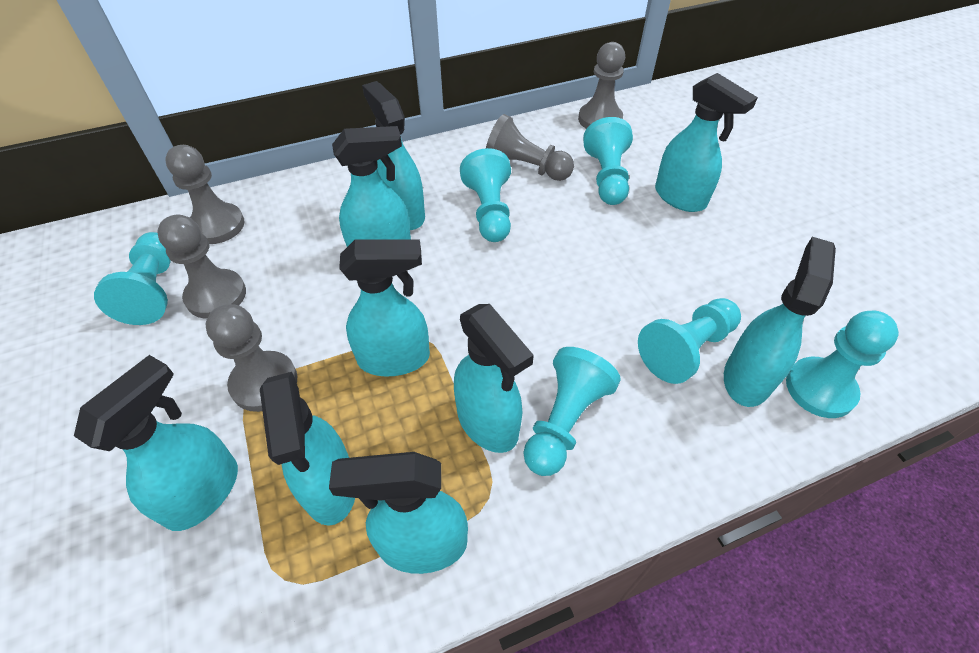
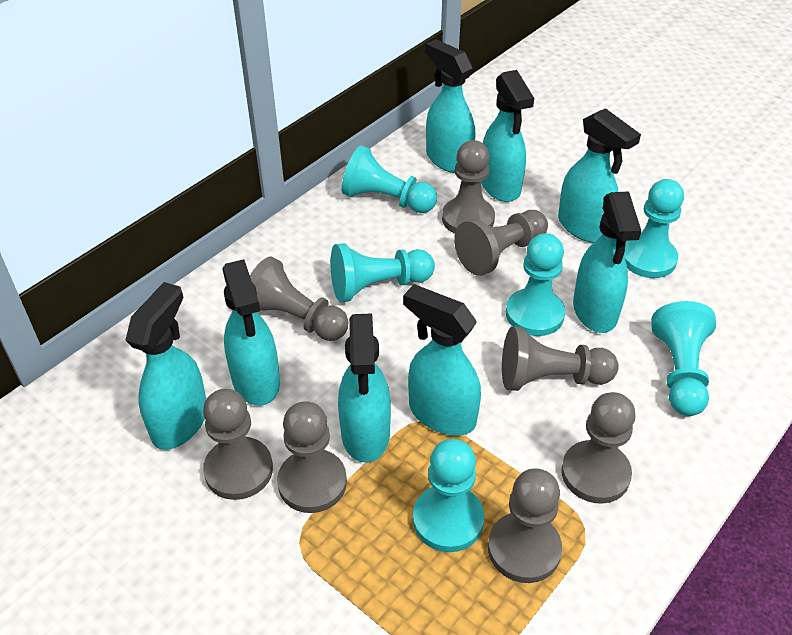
grey pawn: [157,215,246,319] [165,145,245,244] [206,304,297,412] [486,114,574,181] [578,42,625,129] = 5 -> [203,389,273,500] [250,256,348,341] [277,401,347,513] [442,140,495,234] [454,210,548,276] [488,468,562,583] [502,326,619,391] [561,392,636,504] = 8
turquoise spray bottle: [74,355,238,531] [260,372,355,526] [329,452,468,574] [332,126,411,247] [339,239,430,377] [362,81,425,230] [454,304,534,453] [655,73,758,212] [724,237,836,407] = 9 -> [126,282,206,450] [222,259,280,406] [338,313,391,463] [403,284,481,436] [425,39,476,173] [481,70,534,202] [558,108,641,243] [573,191,641,333] = 8

